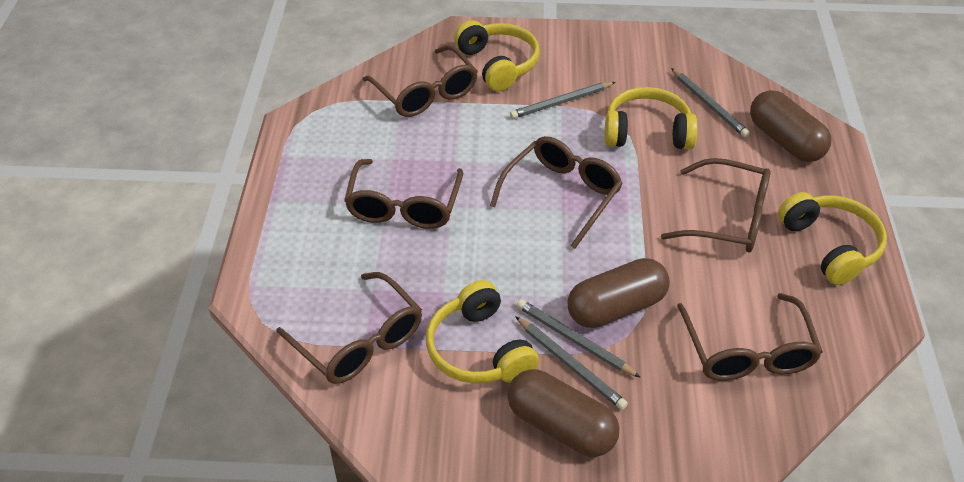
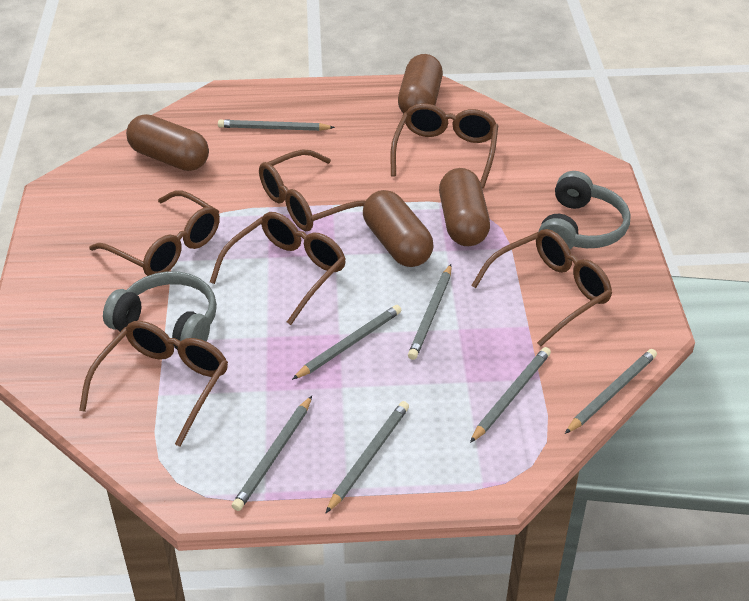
brown capsule: [507,369,620,457] [567,258,670,328] [750,90,831,162] = 3 -> [126,114,209,171] [363,190,433,267] [398,54,443,114] [439,168,490,246] = 4
grey headphones: none = 0 -> [103,271,217,350] [538,171,630,249] = 2
grey pencil: [510,82,615,119] [515,316,628,410] [517,299,641,378] [671,68,750,137] = 4 -> [218,119,335,131] [232,396,312,511] [292,305,401,380] [326,401,409,513] [408,264,452,360] [470,347,551,443] [565,349,657,434] = 7
yellow headphones: [426,280,539,384] [454,20,540,91] [605,87,698,150] [778,192,887,285] = 4 -> none = 0

